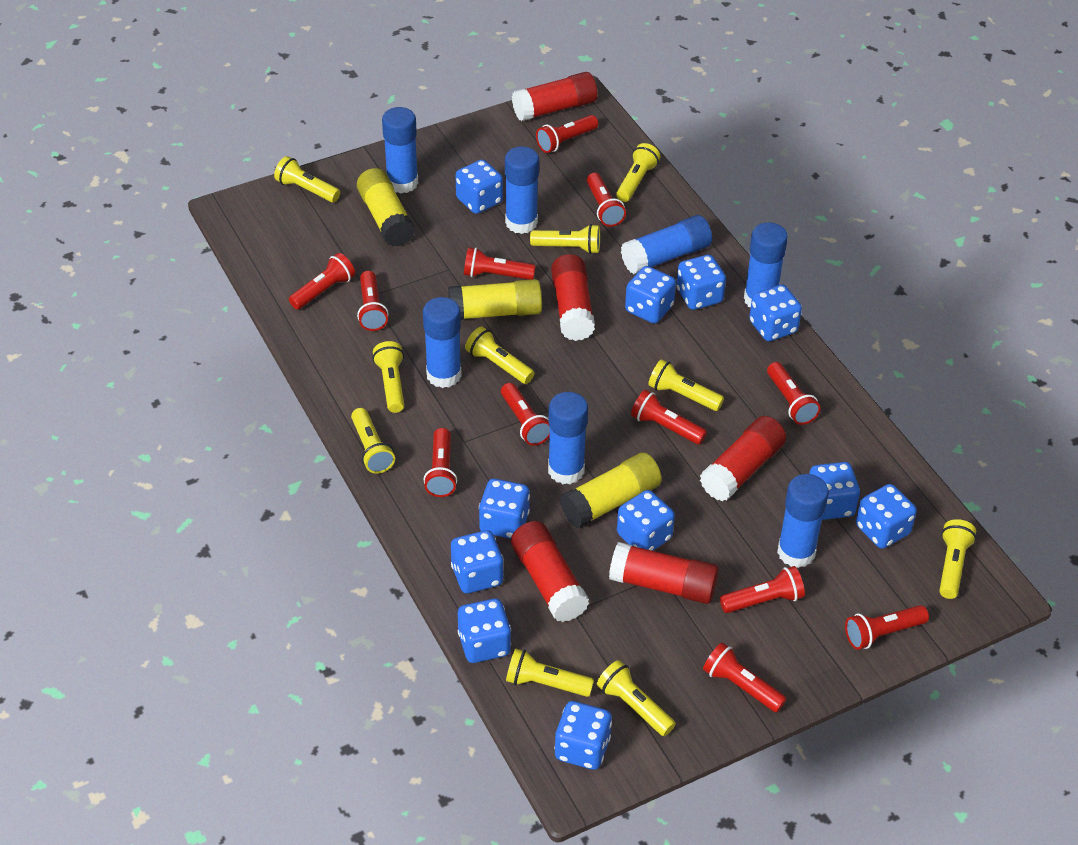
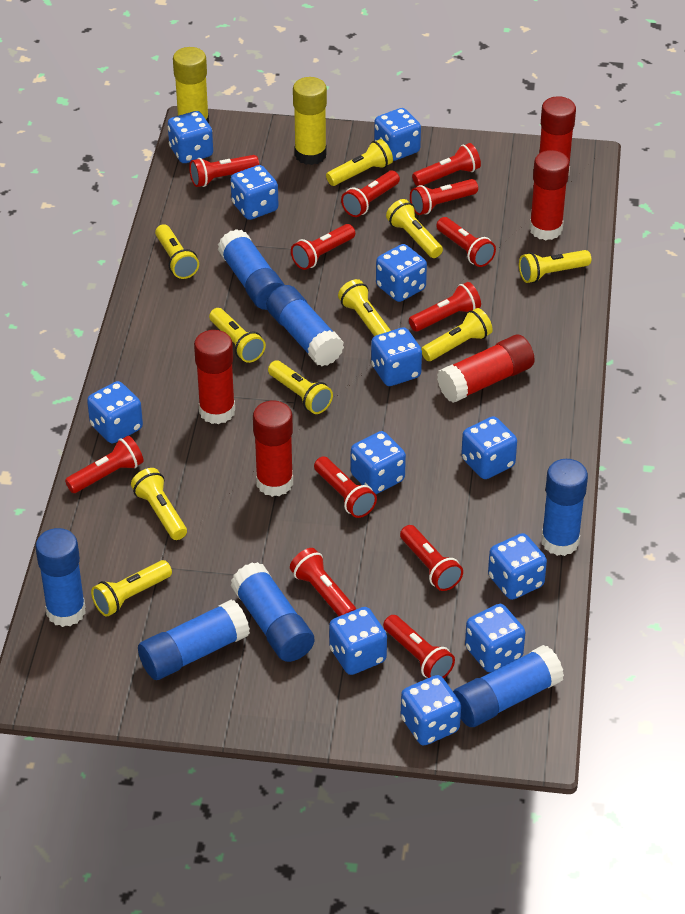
blue dice: [451,530,504,594] [455,159,503,214] [458,599,511,663] [479,479,530,539] [554,701,612,770] [617,490,675,551] [625,266,676,323] [676,255,726,310] [749,284,802,341] [809,462,860,520] [856,484,917,549] = 11 -> [87,381,143,443] [168,111,213,163] [230,165,278,220] [329,607,387,675] [351,431,406,494] [371,327,422,386] [374,108,421,161] [376,244,427,302] [401,675,461,745] [461,416,517,479] [465,604,525,672] [488,533,547,600] = 12
yellow glue stick: [357,168,415,247] [448,279,542,320] [560,453,662,528] = 3 -> [173,47,209,123] [293,77,327,165] = 2

